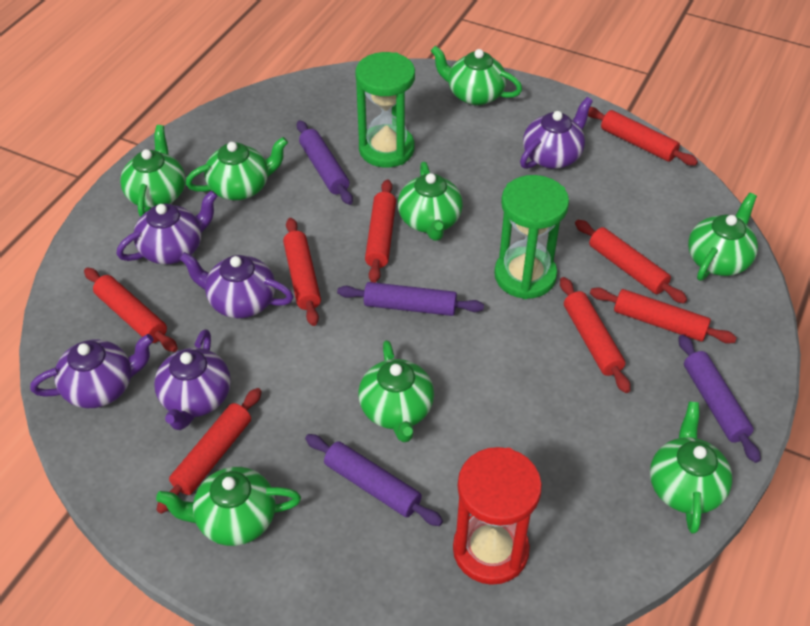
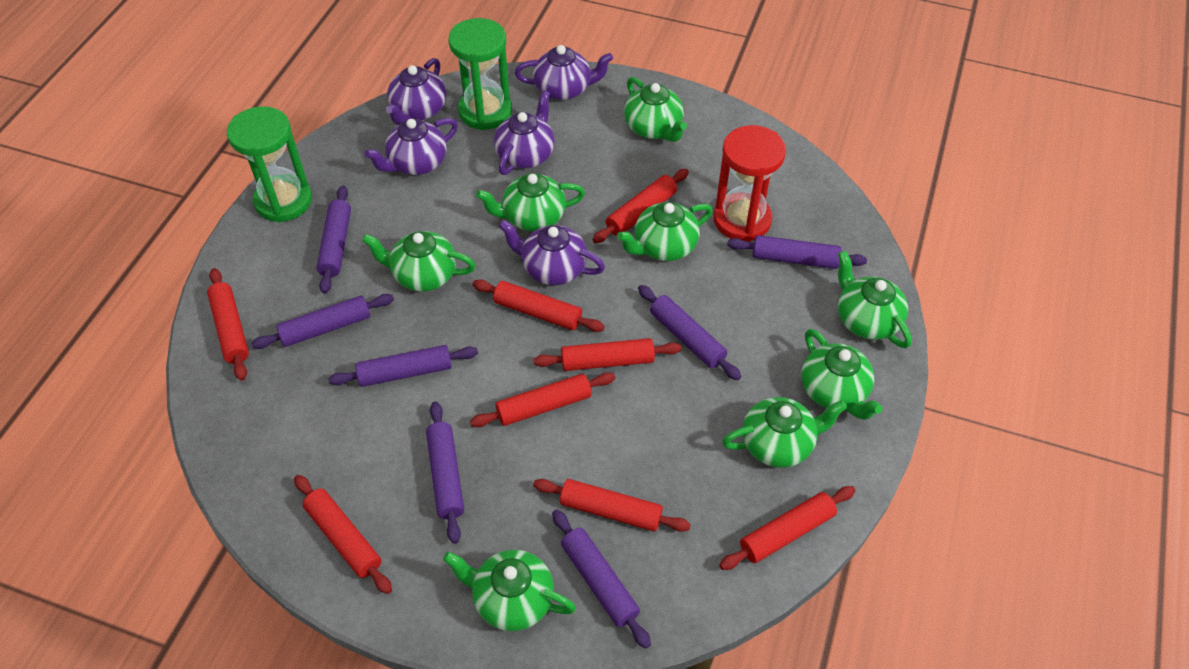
purple rolling pin: [297,120,353,205] [305,434,443,526] [337,282,484,316] [679,335,761,463] = 4 -> [251,294,394,349] [316,186,351,294] [328,345,478,387] [426,401,464,544] [552,509,651,649] [638,285,741,380] [728,235,867,269] = 7

